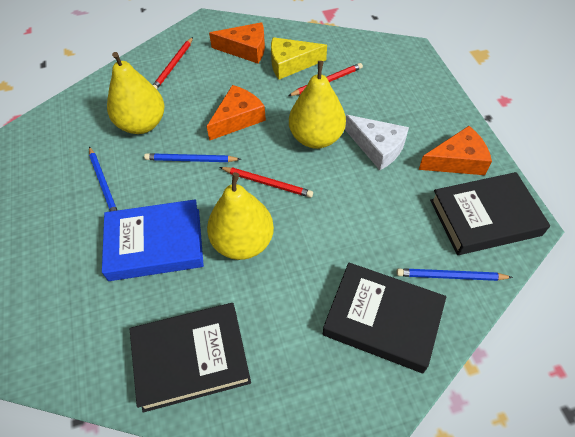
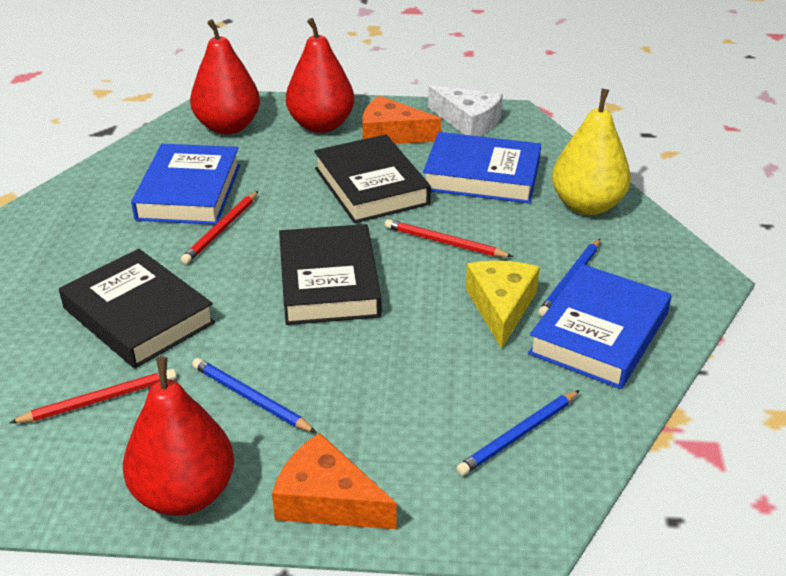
blue book: [102,199,204,281] = 1 -> [131,144,240,225] [423,132,541,204] [528,264,672,389] = 3
orange cheese: [206,85,266,140] [209,22,265,64] [419,126,492,175] = 3 -> [272,433,397,529] [362,96,441,144] = 2
red pear: none = 0 -> [123,357,234,516] [190,19,260,135] [286,18,355,133] = 3
yellow pear: [107,52,164,134] [207,172,274,260] [289,61,346,149] = 3 -> [552,89,631,215] = 1

